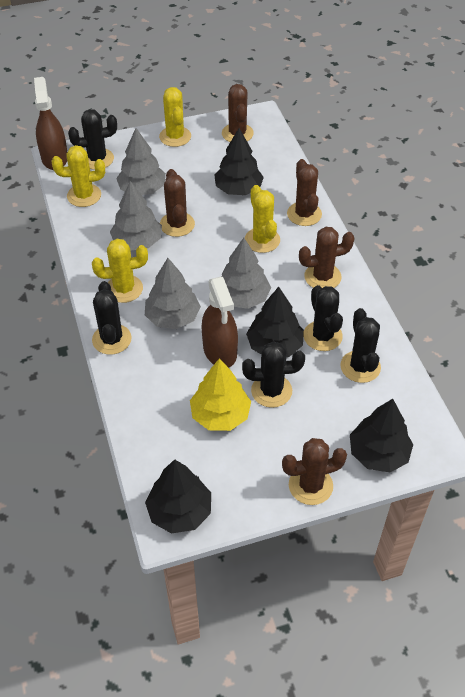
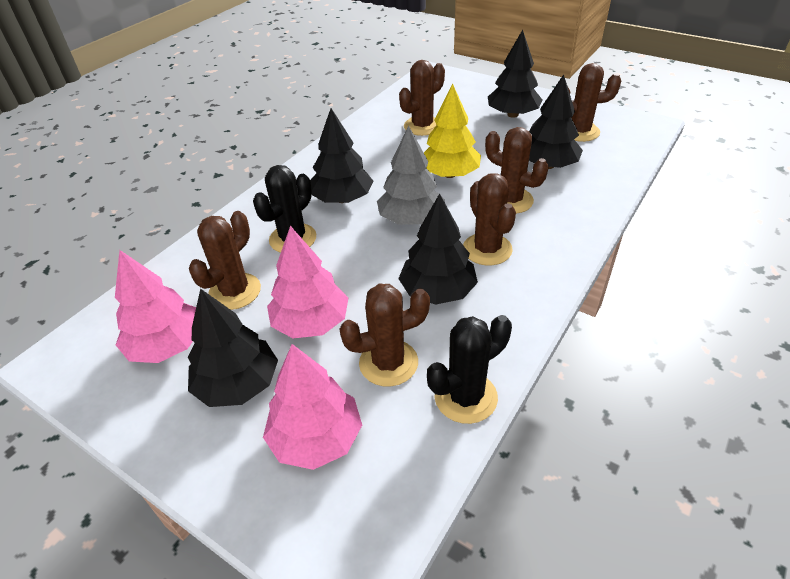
black cactus: [68,109,117,170] [92,281,132,355] [242,341,305,408] [303,285,343,351] [340,308,381,383] = 5 -> [253,165,316,253] [427,315,512,424] = 2
black tree: [145,459,211,534] [214,128,264,195] [246,287,304,357] [350,399,413,472] = 4 -> [188,288,278,407] [310,108,373,203] [398,193,478,305] [488,30,542,118] [529,74,583,169] = 5
brown cactus: [160,169,195,237] [222,84,254,142] [282,438,347,505] [287,159,322,226] [299,227,355,288] = 5 -> [189,211,261,310] [339,284,430,387] [399,60,445,136] [463,173,516,265] [485,127,549,214] [567,63,621,142] = 6
brown spray bottle: [34,77,67,170] [202,277,238,368] = 2 -> none = 0
grey tree: [110,181,162,251] [116,128,166,195] [145,258,201,329] [221,238,271,309] = 4 -> [377,125,445,225] = 1
pink tree: none = 0 -> [115,250,196,363] [263,344,362,470] [267,226,348,338] = 3
yellow cactus: [52,145,105,207] [92,239,148,303] [159,87,191,147] [245,185,280,253] = 4 -> none = 0

